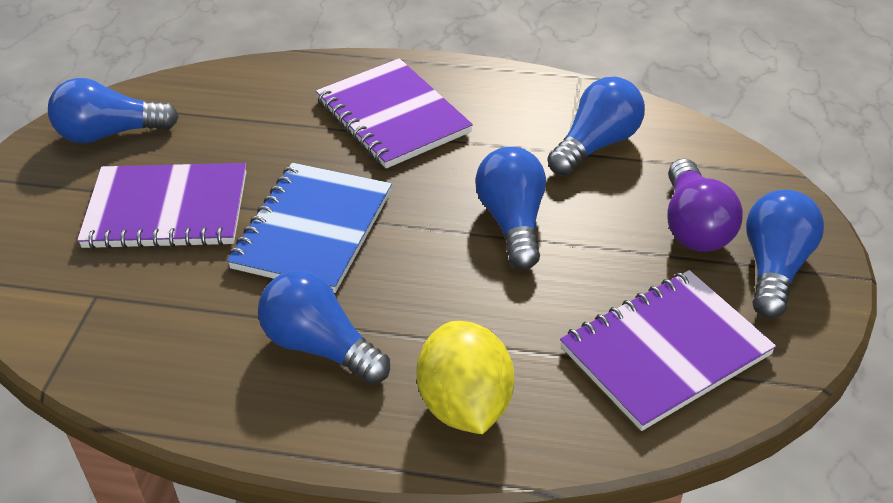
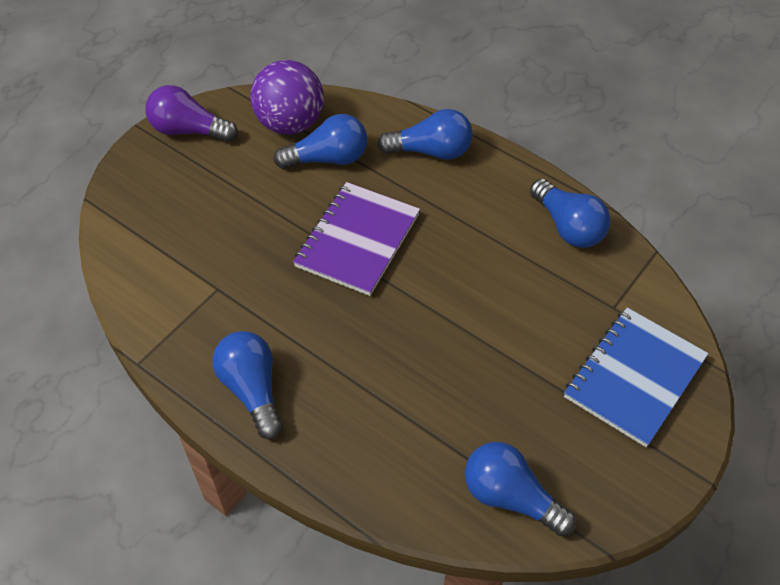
purple ball: none = 0 -> [250,60,324,135] = 1
purple notebook: [77,163,246,249] [316,58,473,168] [560,270,776,431] = 3 -> [293,182,420,296] = 1
yellow lemon: [416,321,514,434] = 1 -> none = 0

